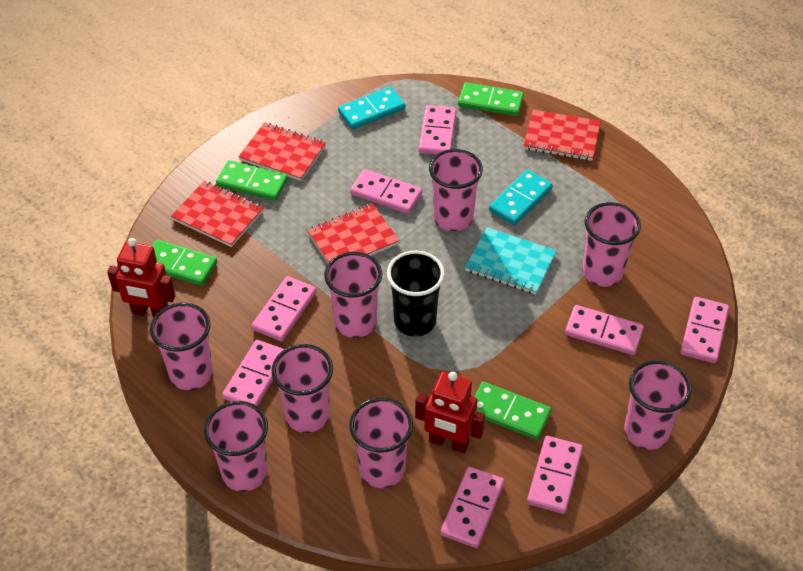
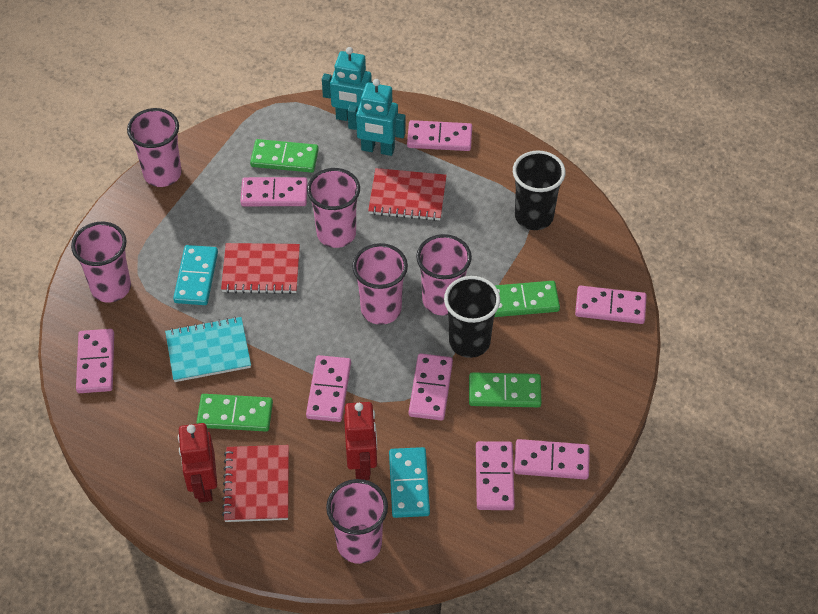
black cup: [387,250,445,337] = 1 -> [444,276,500,358] [513,150,566,230] = 2
pink cup: [150,303,213,390] [204,401,268,492] [272,344,333,433] [324,252,382,338] [349,397,413,488] [429,149,483,231] [582,202,641,287] [624,360,692,450] = 8 -> [71,222,131,302] [127,108,182,187] [307,168,360,248] [326,479,388,564] [352,243,408,325] [416,234,472,315] = 6
red notebook: [171,181,264,247] [238,122,326,181] [307,203,400,263] [523,109,601,161] = 4 -> [221,243,300,294] [222,445,289,522] [368,168,447,221] = 3
turquoise robot: none = 0 -> [322,47,373,121] [348,79,406,156] = 2

